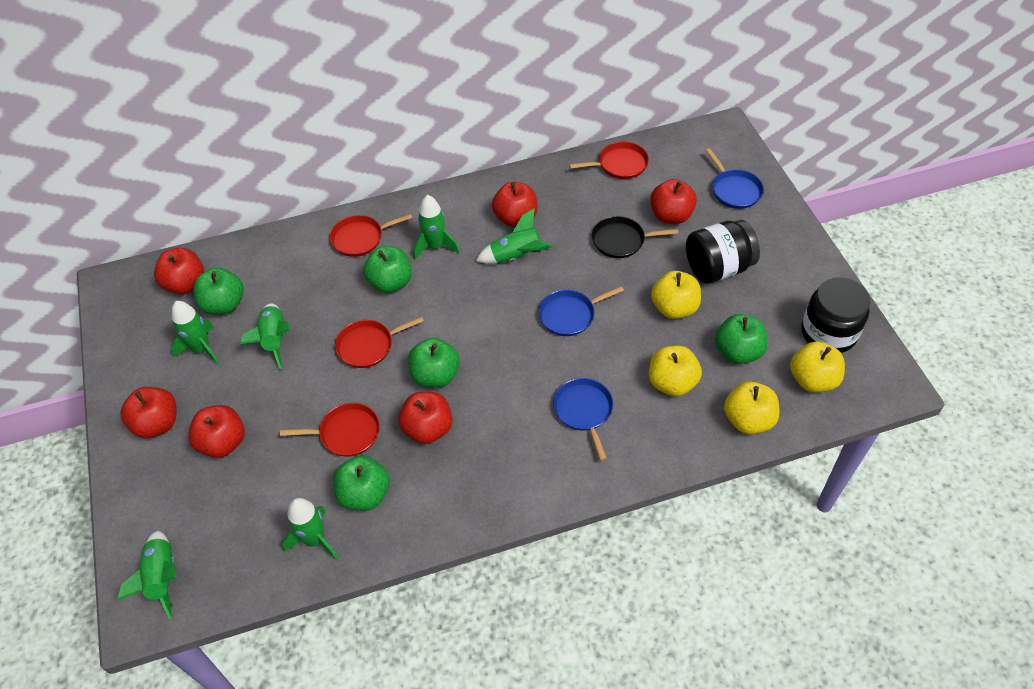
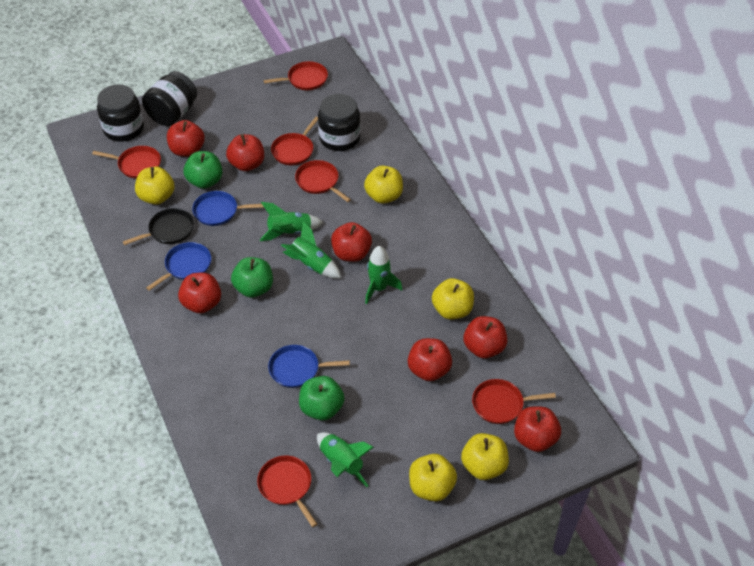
black jar: [686,220,760,284] [801,277,870,353] = 2 -> [97,85,144,142] [142,71,197,126] [318,94,361,151] = 3
green apple: [193,268,244,315] [333,455,390,511] [363,246,412,293] [408,338,460,388] [715,314,768,364] = 5 -> [183,151,222,189] [231,257,273,298] [299,376,344,420] = 3
green rocket: [117,531,177,619] [171,301,219,365] [240,303,290,370] [282,498,338,560] [414,195,459,260] [476,208,552,264] = 6 -> [260,202,323,241] [281,221,341,278] [317,432,374,487] [365,246,402,304] = 4
red apple: [120,387,176,438] [154,248,204,294] [188,405,245,458] [398,392,453,444] [492,182,538,227] [650,179,697,224] = 6 -> [167,120,205,157] [178,273,221,313] [226,134,264,171] [331,222,372,262] [408,338,452,381] [464,316,507,359] [514,406,561,452] = 7
red pan: [280,403,380,456] [330,214,412,257] [335,317,424,368] [569,142,649,179] = 4 -> [92,146,161,179] [257,455,317,527] [264,61,328,90] [271,117,318,165] [295,160,351,202] [472,379,556,424] = 6
yellow apple: [649,346,702,396] [651,271,701,319] [724,382,779,434] [790,341,845,392] = 4 -> [135,166,175,205] [364,166,403,204] [409,454,457,501] [432,278,474,319] [461,433,509,480] = 5

